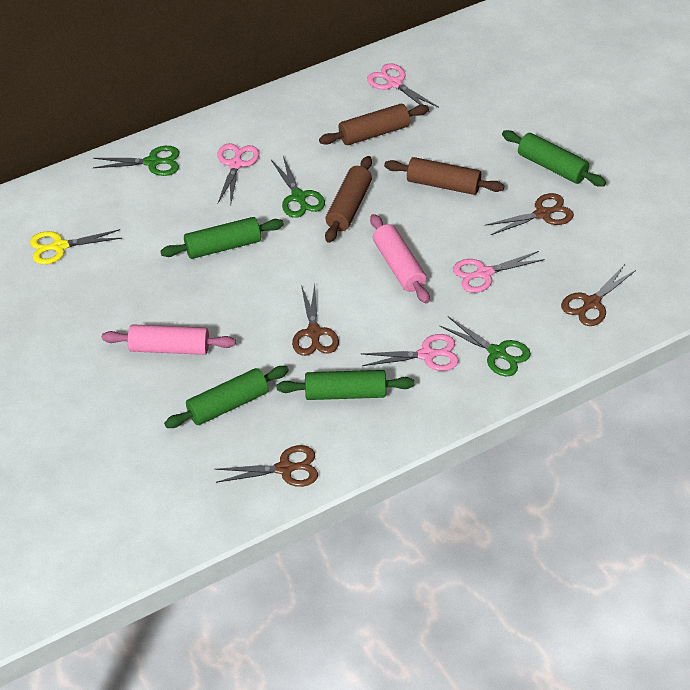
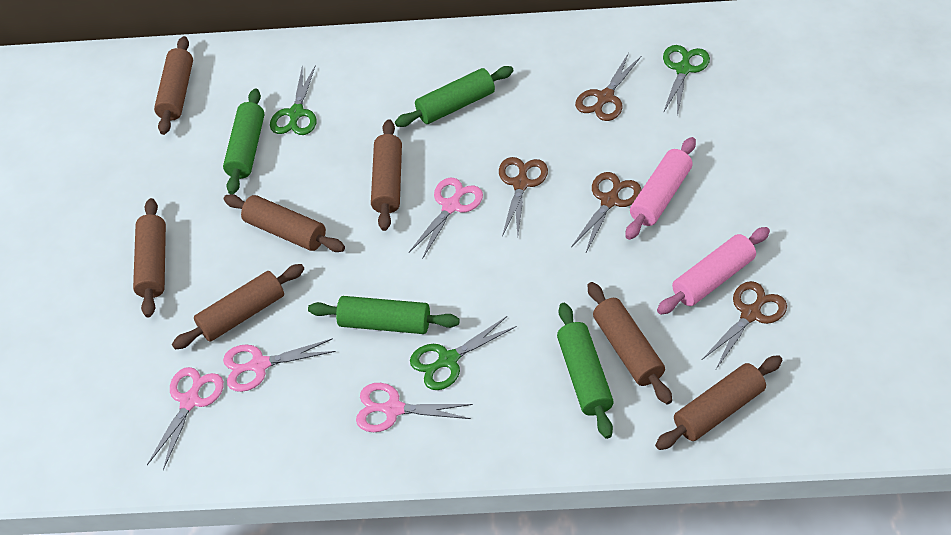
brown rolling pin: [319,104,429,145] [325,156,372,243] [384,157,504,195] = 3 -> [133,198,166,317] [154,36,193,135] [172,264,304,350] [224,194,345,252] [371,119,402,231] [588,282,672,404] [655,355,782,450] = 7
yellow scissors: [30,229,122,264] = 1 -> none = 0

